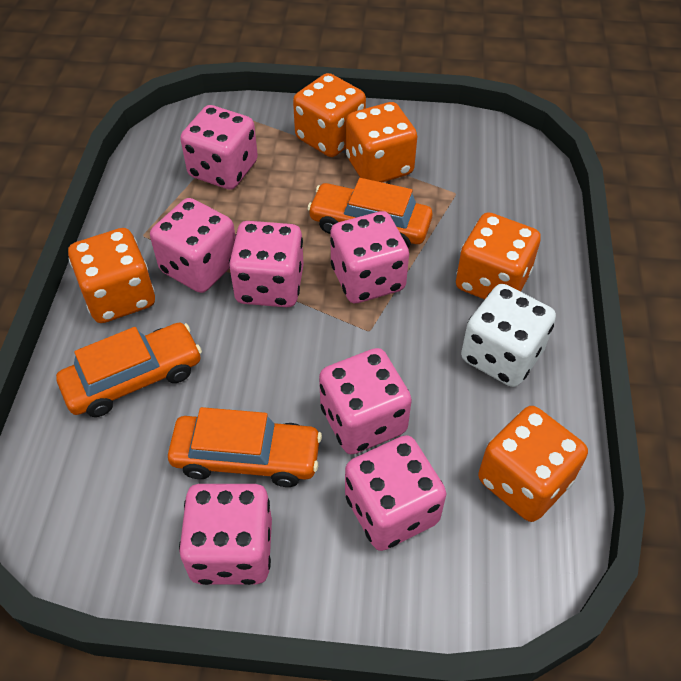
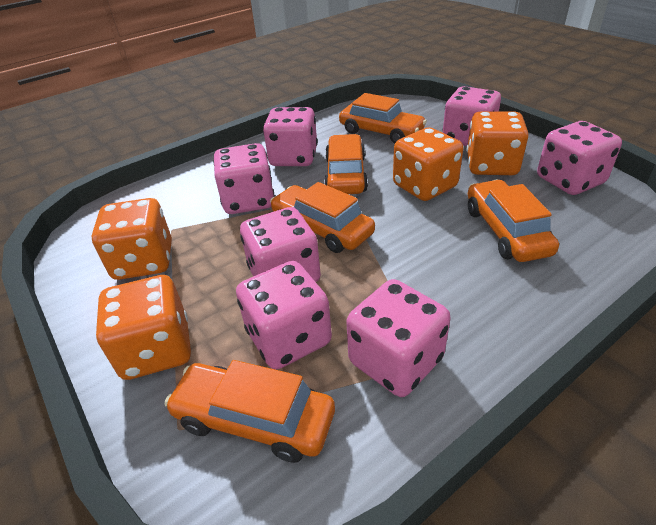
orange car: [56,322,202,417] [168,407,322,487] [307,178,432,247] = 3 -> [165,360,335,463] [270,182,375,253] [324,134,368,194] [339,93,427,143] [468,180,559,262] = 5
orange dice: [68,228,155,323] [293,73,366,157] [346,102,417,182] [456,212,541,300] [478,406,588,522] = 5 -> [92,198,172,280] [96,275,191,380] [393,127,464,201] [467,111,529,175] = 4
white dice: [461,284,556,387] = 1 -> none = 0

